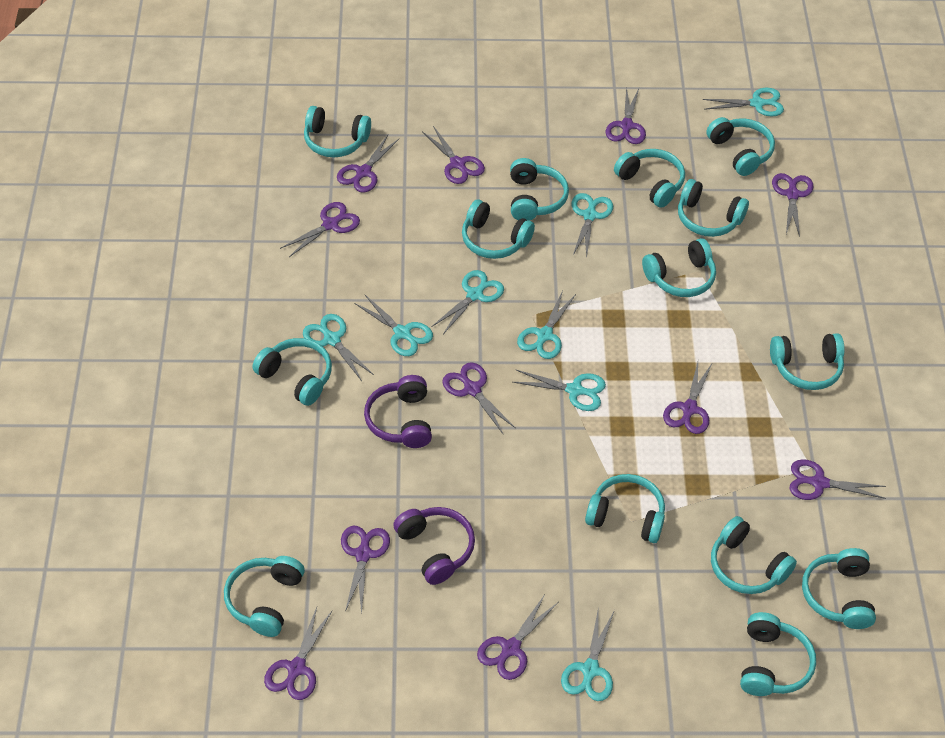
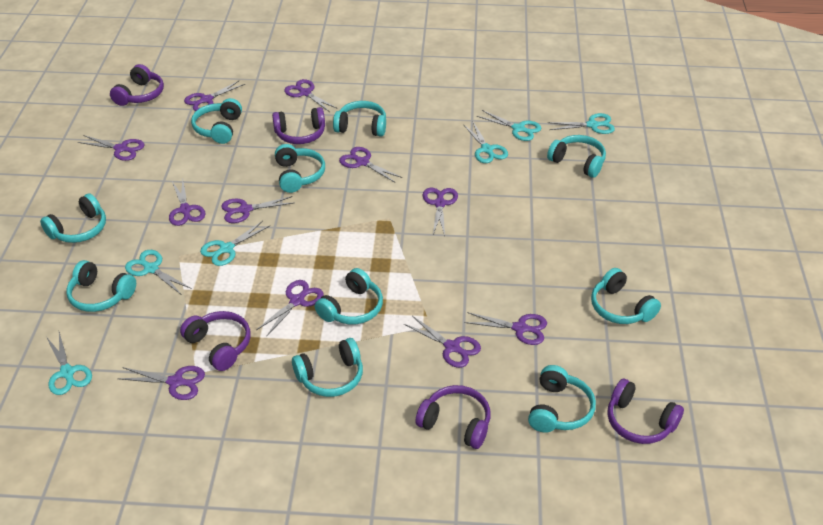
purple headphones: [364,375,432,448] [393,507,475,585] = 2 -> [110,64,164,106] [180,311,251,371] [272,107,325,144] [415,385,491,449] [607,378,684,444] = 5
turquoise headphones: [224,556,305,637] [253,338,332,406] [304,106,371,157] [462,200,535,259] [510,158,569,221] [585,474,665,543] [614,149,685,208] [642,238,716,297] [678,179,749,237] [706,117,775,176] [711,516,797,594] [740,612,816,696] [770,334,845,390] [802,548,876,629] = 14 -> [40,193,106,243] [66,260,136,312] [191,98,242,144] [275,144,325,193] [292,338,363,397] [315,268,383,324] [333,101,386,137] [528,365,596,433] [547,135,606,178] [591,268,661,324] = 10
turquoise scissors: [303,314,374,381] [354,294,433,356] [432,270,504,334] [513,369,606,411] [517,290,576,359] [561,609,615,701] [572,193,613,259] [702,88,784,116] = 8 -> [47,332,92,395] [125,250,192,295] [200,221,271,266] [463,122,508,163] [477,110,541,141] [547,113,615,134] = 6

